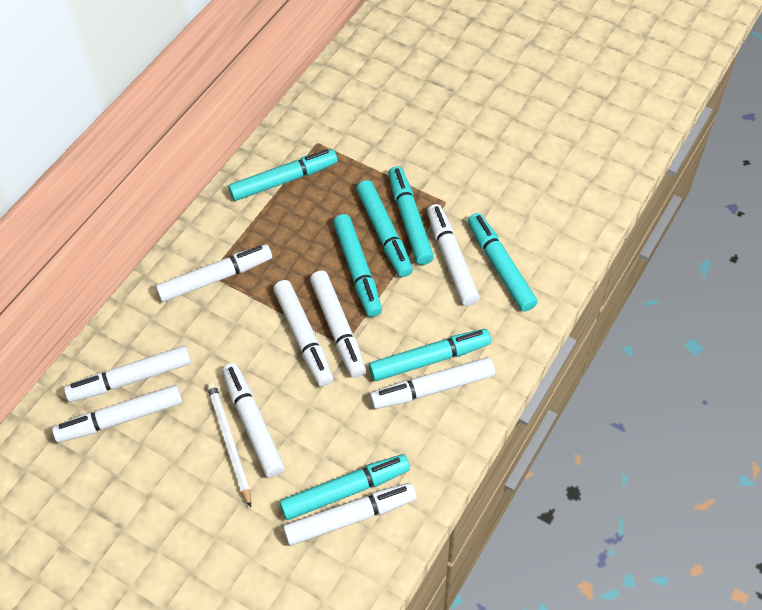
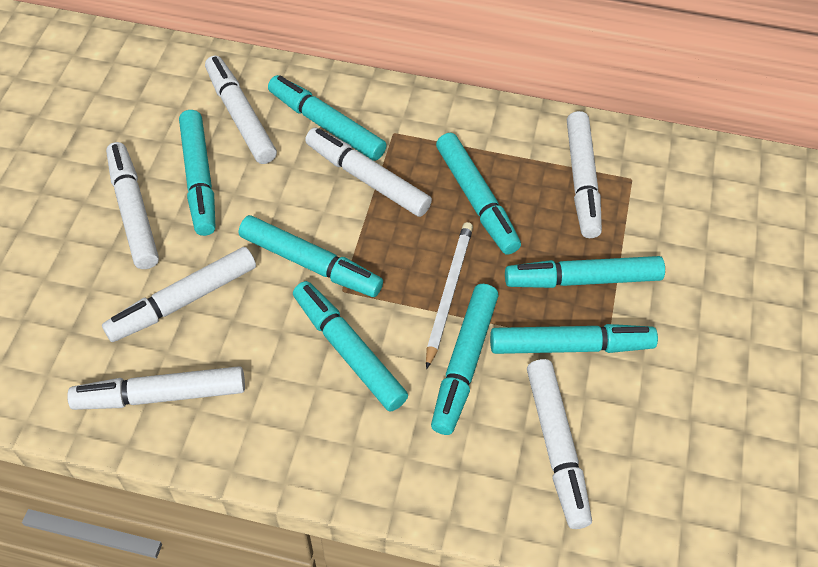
turquoise marker: [228,149,338,201] [280,454,410,520] [333,214,382,317] [356,180,413,277] [369,329,491,381] [388,166,434,265] [468,213,538,312] = 7 -> [179,110,215,236] [239,215,383,297] [268,75,387,161] [293,281,408,411] [431,284,498,435] [436,133,521,255] [490,324,658,354] [505,256,665,288] = 8
white marker: [52,385,182,443] [64,346,191,402] [156,244,272,302] [222,363,285,478] [273,280,333,386] [283,483,417,546] [310,271,366,378] [370,357,495,409] [427,204,480,306] = 9 -> [67,366,245,410] [102,247,256,342] [106,142,159,269] [205,56,277,164] [305,128,432,217] [527,359,592,529] [567,111,602,238] = 7

